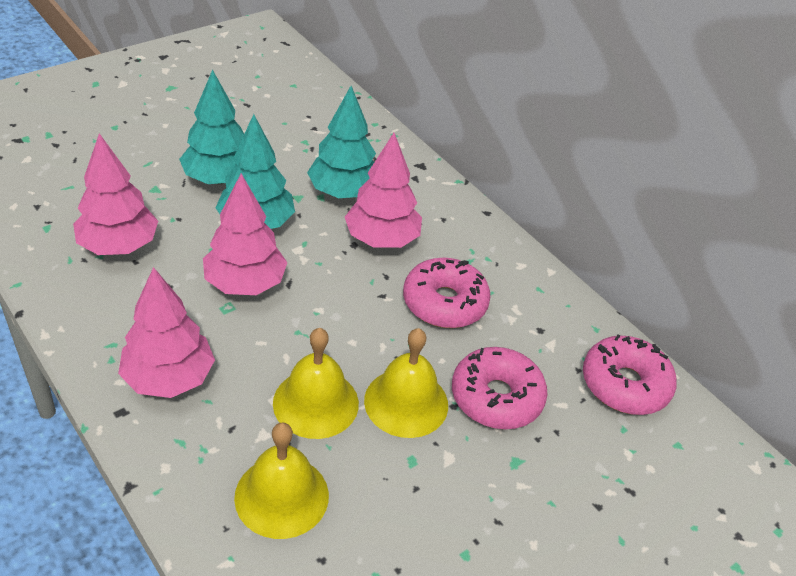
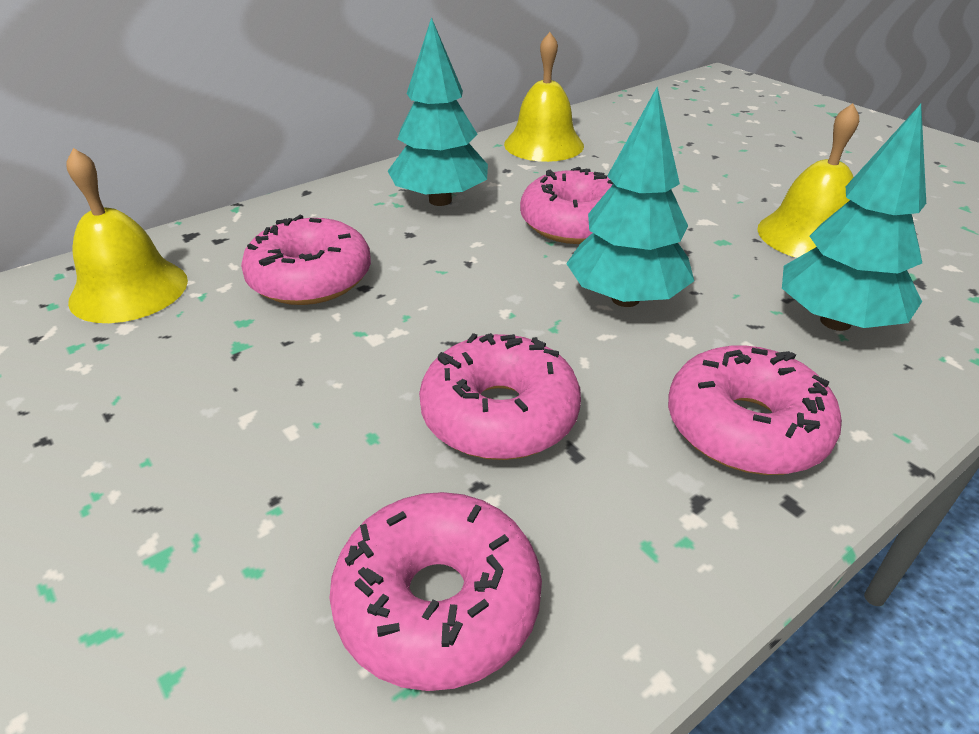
pink donut: [403,258,491,328] [452,347,548,429] [583,334,677,415] = 3 -> [241,215,371,305] [330,492,542,691] [419,333,581,460] [520,167,614,244] [668,345,842,475] = 5
pink tree: [73,133,158,255] [118,267,215,398] [203,174,288,295] [345,133,422,248] = 4 -> none = 0

